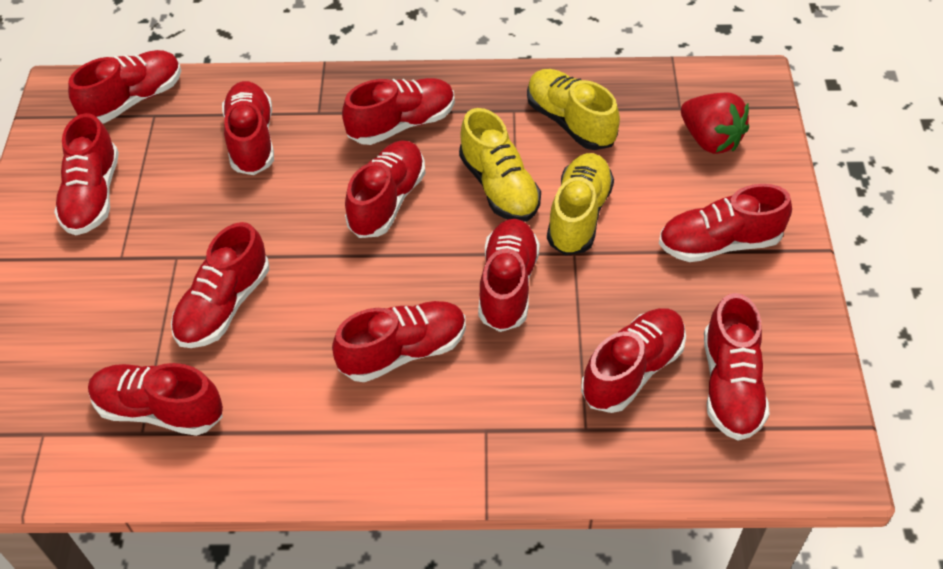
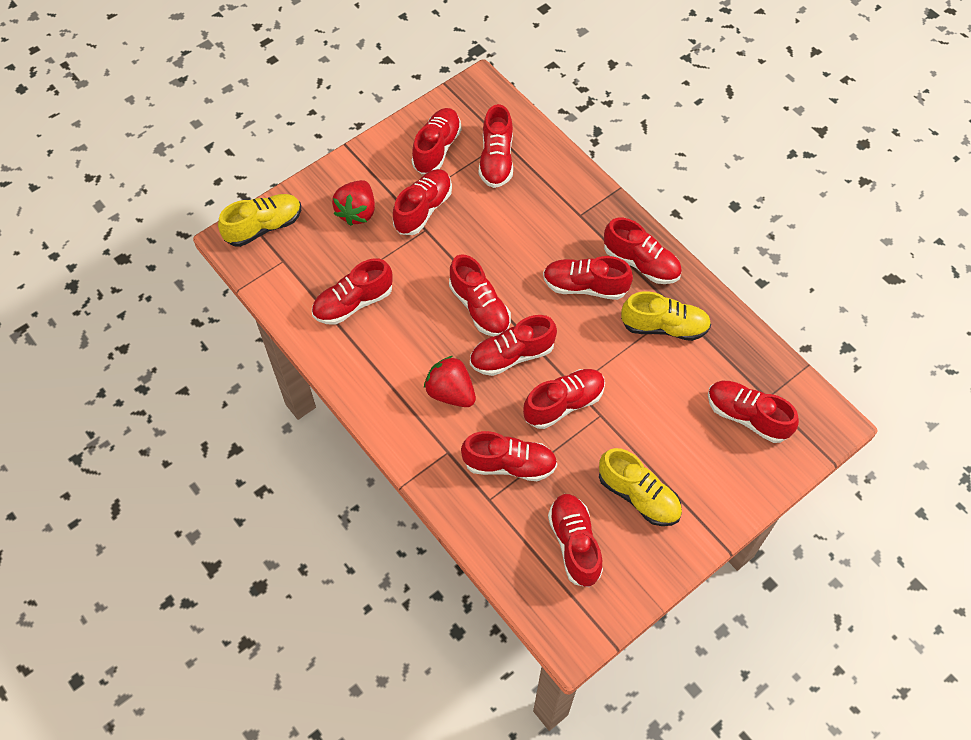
red strawberry: [681,92,749,154] = 1 -> [332,180,375,226] [424,356,476,407] = 2

